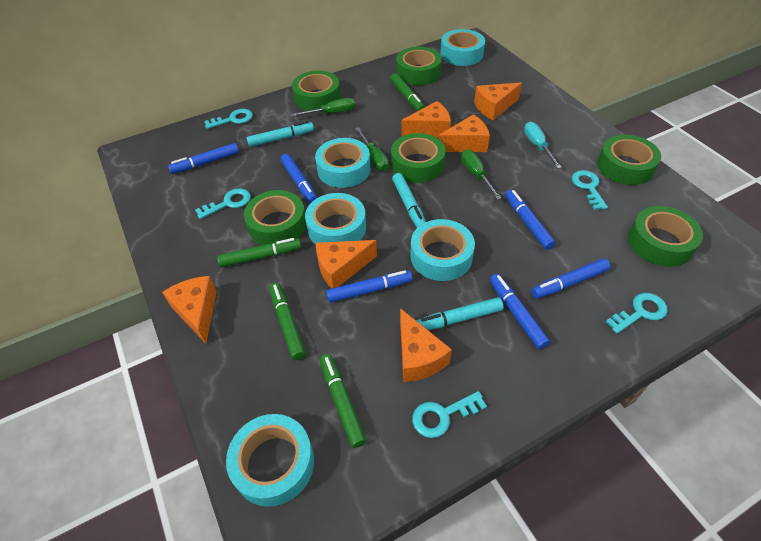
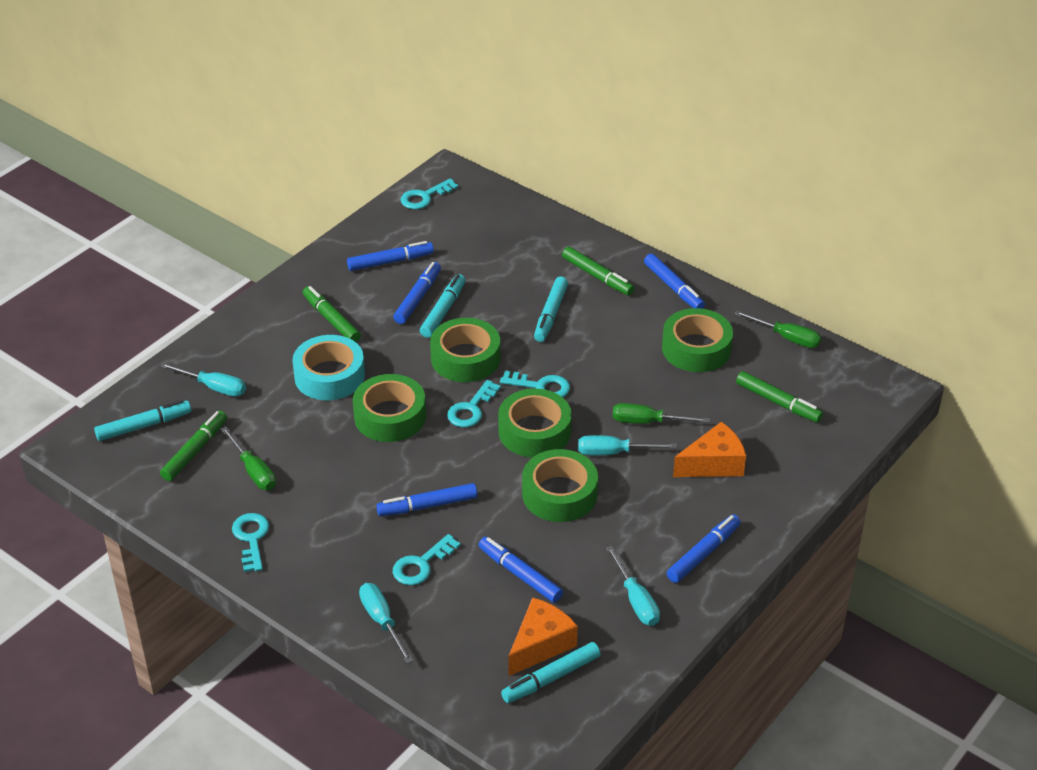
green tape: [244,190,306,245] [292,71,341,111] [391,133,446,183] [396,47,442,85] [597,135,661,185] [628,206,703,267] = 6 -> [353,374,426,442] [430,318,500,382] [498,389,572,458] [522,449,598,522] [662,308,733,372] = 5
orange cheese: [162,276,217,343] [316,240,377,288] [400,308,452,382] [401,101,451,137] [438,114,490,152] [474,83,522,120] = 6 -> [508,597,578,676] [673,422,746,477] = 2
turquoise marker: [247,121,314,147] [392,173,426,228] [416,297,504,330] = 3 -> [94,400,191,441] [420,274,466,338] [501,642,601,703] [534,277,568,342] = 4
turquoise screwdriver: [524,122,562,169] = 1 -> [160,363,246,397] [359,583,413,664] [578,435,677,455] [606,546,660,626] = 4
turquoise tape: [226,414,314,507] [305,193,366,244] [315,138,370,188] [411,219,475,281] [440,29,485,66] = 5 -> [292,335,365,400] = 1

